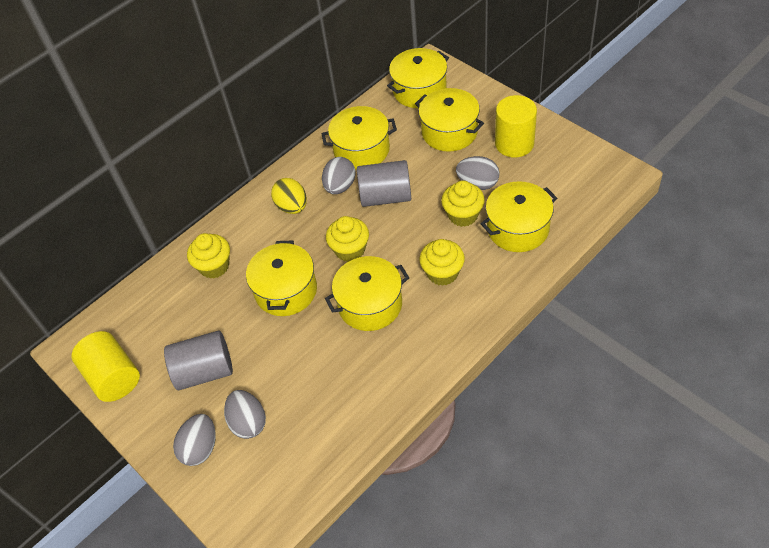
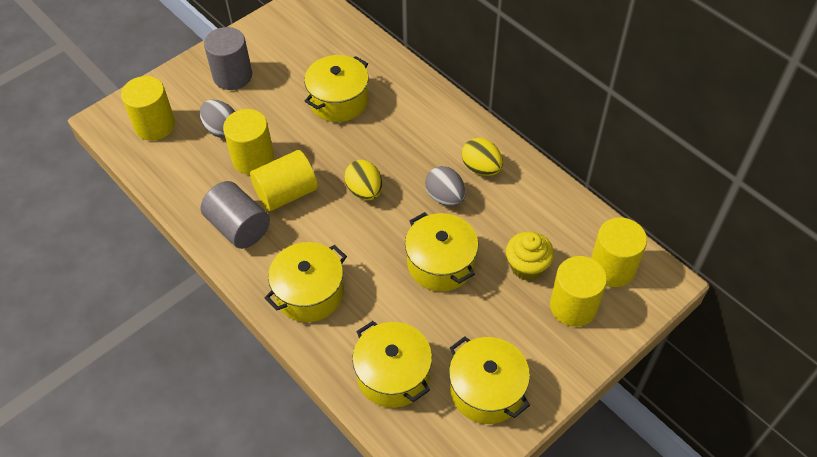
grey egg: [173,414,215,466] [224,390,266,439] [322,157,356,194] [456,156,500,190] = 4 -> [200,100,235,138] [425,166,466,206] = 2
yellow cupcake: [187,233,230,279] [326,216,369,262] [419,239,465,286] [441,181,485,227] = 4 -> [506,231,554,281] = 1
yellow cylinder: [72,331,140,402] [495,95,537,157] = 2 -> [121,76,175,141] [223,109,274,175] [250,150,318,211] [550,256,607,327] [591,217,647,287] = 5
yellow egg: [271,178,307,214] = 1 -> [344,160,382,200] [462,138,503,176] = 2
yellow pot: [246,241,317,316] [321,106,397,170] [325,256,409,331] [387,48,449,108] [415,88,484,152] [481,181,557,252] = 6 -> [265,242,347,322] [304,55,369,122] [352,321,432,408] [405,212,478,292] [449,336,530,424] = 5

